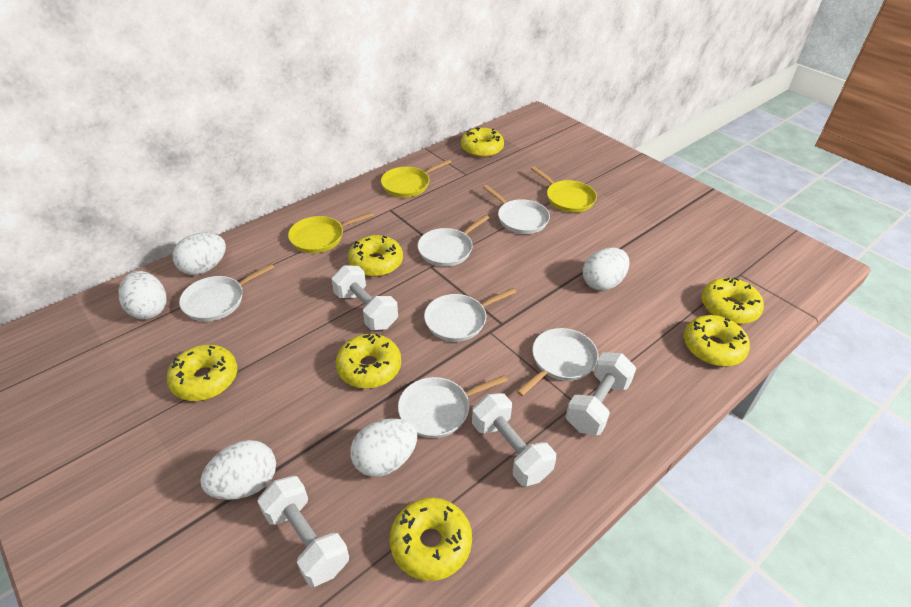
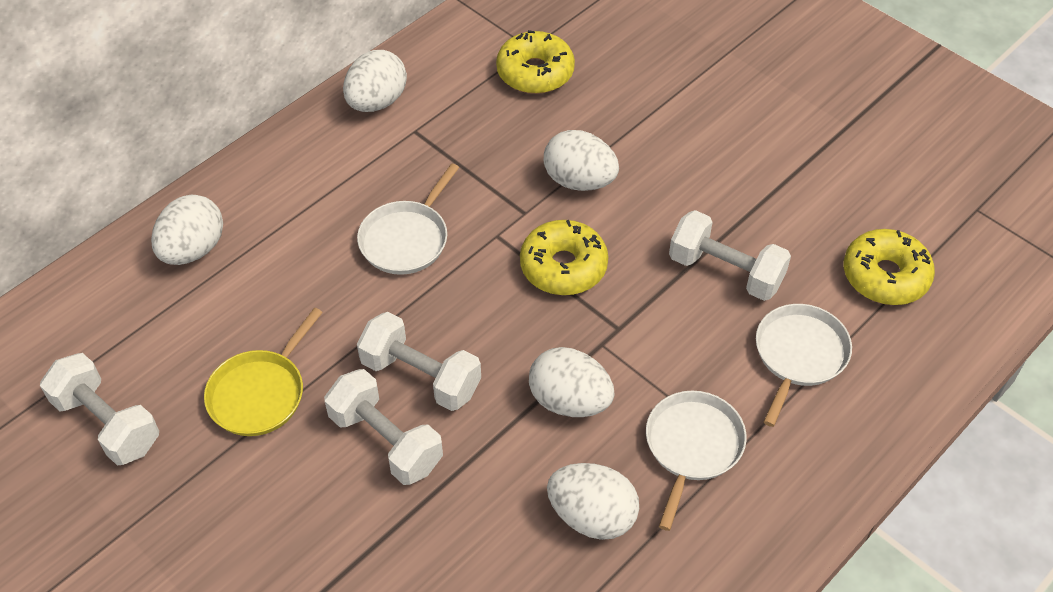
white pan: [179,264,274,321] [398,375,507,438] [417,215,489,267] [424,288,516,342] [483,185,550,234] [517,328,599,396] = 6 -> [357,163,459,275] [646,391,747,531] [756,304,852,427] = 3
yellow donut: [167,345,237,401] [336,334,401,389] [348,235,403,277] [390,498,472,581] [461,127,504,158] [684,315,750,366] [701,277,764,324] = 7 -> [496,30,575,94] [520,220,608,295] [844,229,935,305] = 3
yellow pan: [288,212,374,253] [381,159,451,197] [531,166,597,212] = 3 -> [204,308,323,436] = 1

